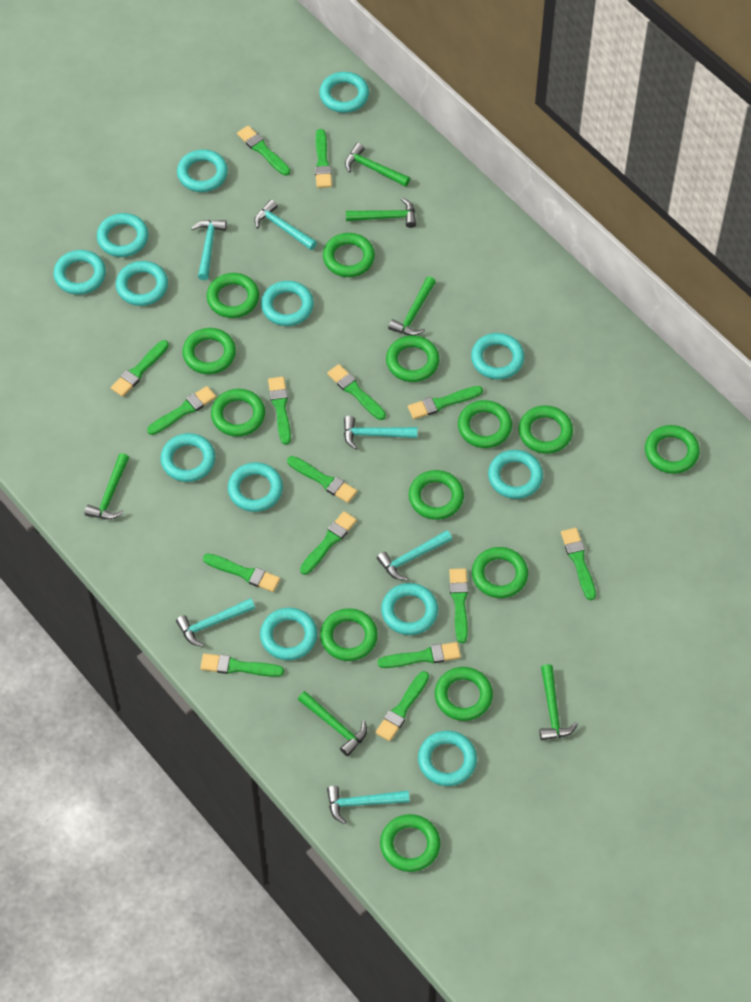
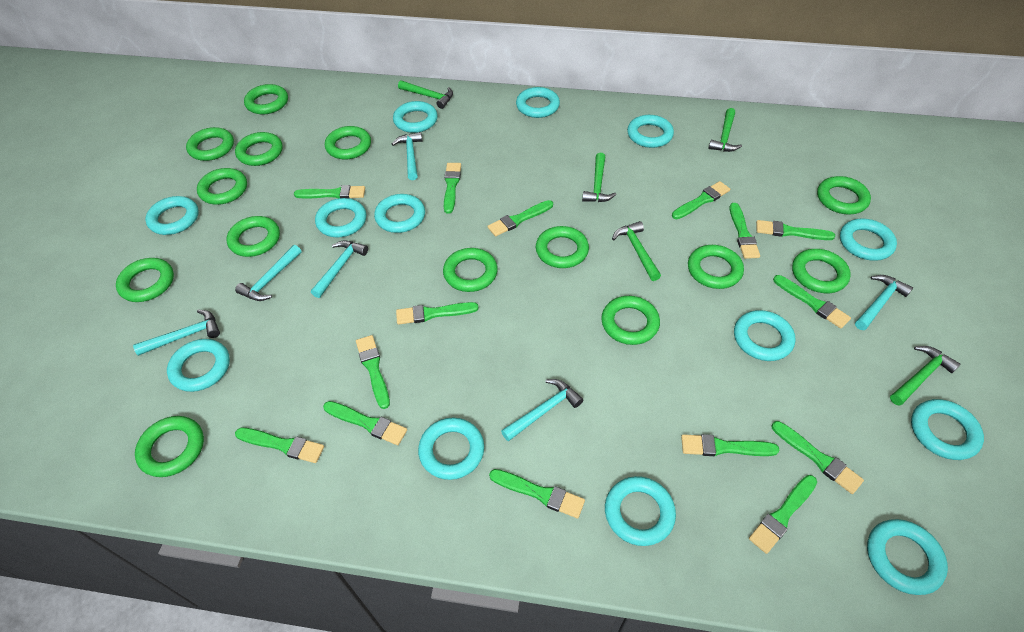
green hammer: [85,453,129,519] [298,691,367,756] [345,143,410,187] [346,198,416,228] [388,276,436,336] [540,664,578,740] = 6 -> [398,80,453,109] [582,153,616,202] [612,221,661,281] [708,108,742,152] [890,346,961,406] = 5
green ring: [182,328,236,374] [207,273,259,318] [211,389,265,436] [320,608,378,661] [323,233,375,277] [380,814,440,872] [386,335,439,382] [409,470,464,520] [435,667,493,721] [458,400,512,448] [472,547,528,598] [519,405,573,454] [645,425,700,474] = 13 -> [116,258,174,302] [135,416,204,477] [186,127,234,161] [197,168,247,205] [226,216,280,257] [235,132,283,166] [244,84,288,114] [325,126,371,160] [443,248,498,292] [536,226,589,268] [601,296,660,345] [688,245,744,289] [792,249,851,293] [817,176,871,214] = 14

